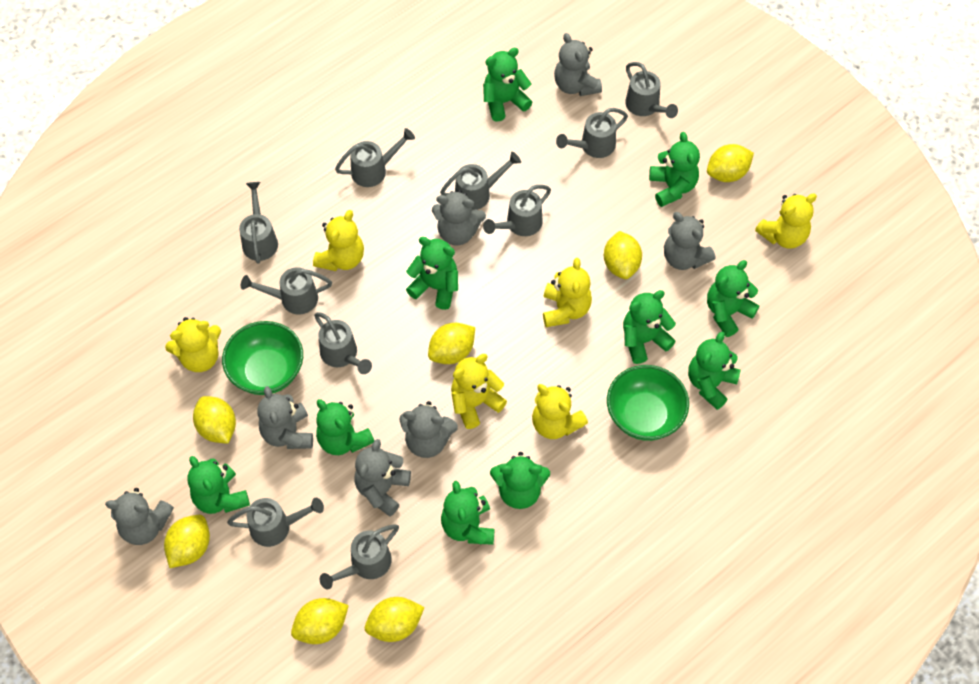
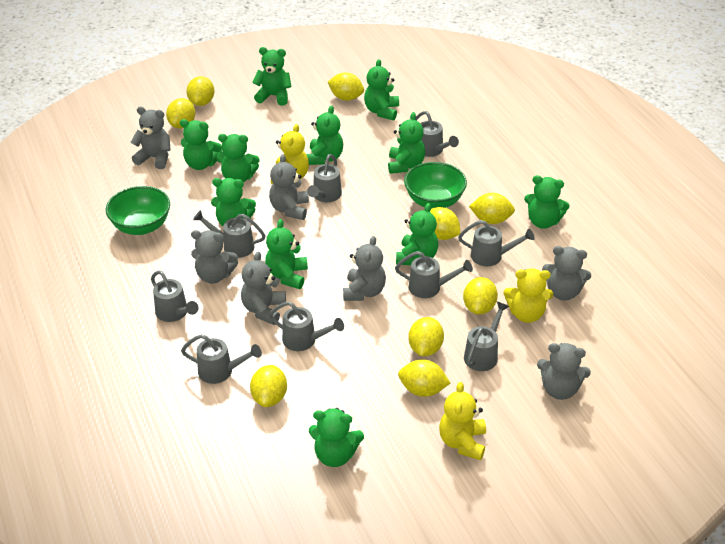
green teddy bear: [188,456,250,514] [316,399,374,455] [406,237,458,310] [441,481,495,545] [483,48,532,122] [490,452,550,509] [623,290,676,364] [649,132,700,207] [688,332,741,410] [707,260,759,337] = 10 -> [180,119,222,170] [211,178,256,226] [217,134,259,182] [252,47,292,106] [265,219,308,289] [306,105,343,165] [309,408,364,467] [364,59,399,120] [388,112,425,174] [396,203,438,265] [524,175,570,229] = 11
grey watering can: [227,498,324,547] [239,182,278,264] [241,267,332,314] [314,312,372,374] [320,524,399,589] [335,128,415,187] [440,152,521,210] [483,185,551,236] [556,108,628,158] [625,62,678,118] = 10 -> [151,270,199,322] [181,334,262,384] [193,210,266,258] [269,302,344,351] [307,154,342,202] [395,251,473,298] [415,111,459,157] [458,220,535,266] [464,301,509,371] = 9
yellow lemon: [164,515,210,568] [193,396,236,444] [291,598,349,644] [365,597,425,642] [428,323,475,364] [604,231,642,279] [707,144,754,182] = 7 -> [166,98,195,129] [186,76,215,106] [250,365,287,407] [328,72,364,101] [398,359,450,397] [408,317,444,356] [430,207,460,240] [463,277,498,315] [469,193,515,224] = 9
yellow teddy bear: [165,317,221,372] [313,210,364,271] [451,354,507,429] [532,384,588,439] [543,258,592,327] [755,193,817,249] = 6 -> [271,124,309,184] [439,382,486,460] [503,268,553,323] = 3

